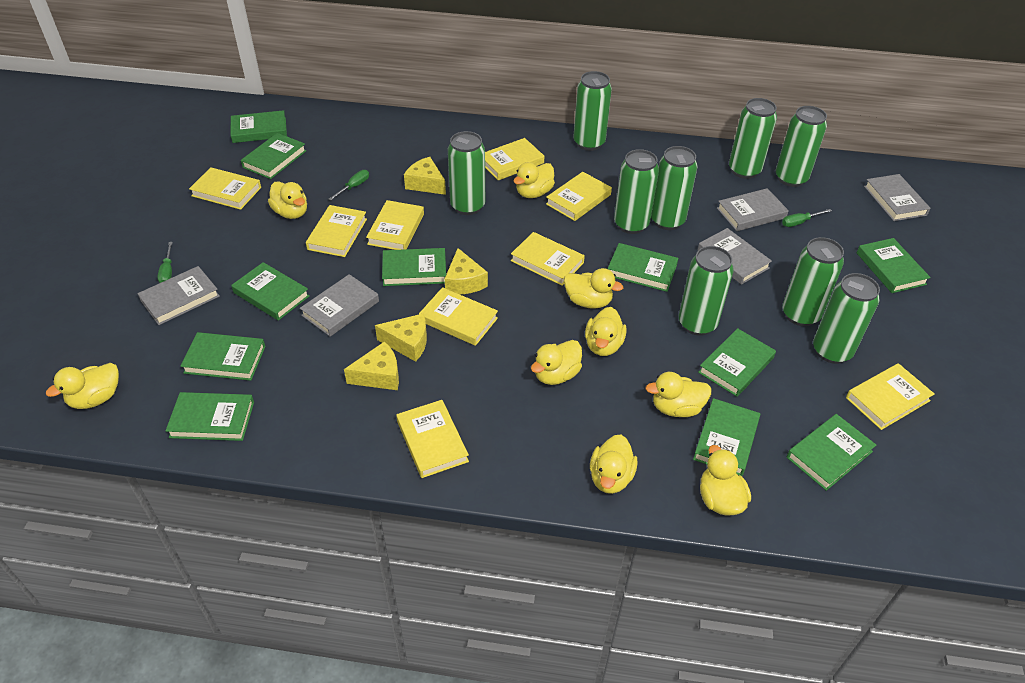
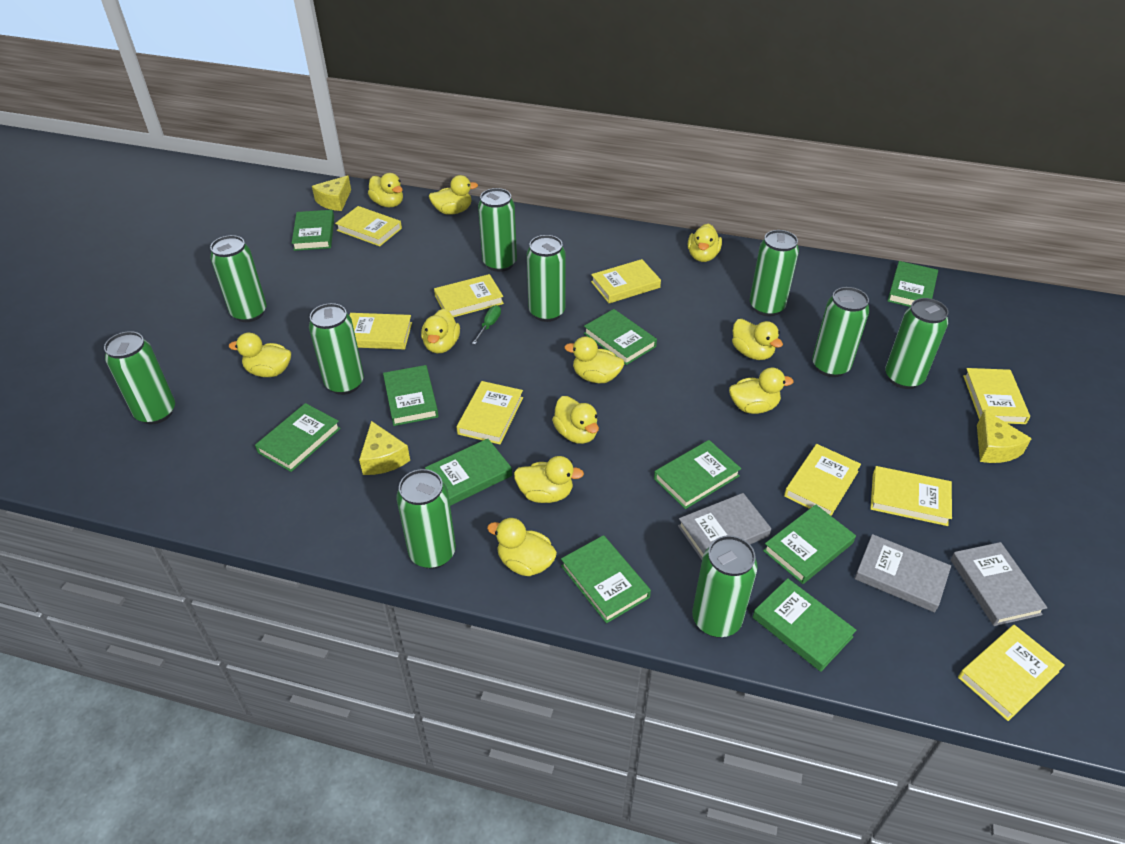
green book: [165,392,254,441] [181,332,266,381] [231,110,287,143] [231,262,310,321] [241,133,306,179] [382,248,446,286] [608,243,678,292] [693,398,760,476] [698,328,776,397] [786,414,876,491] [857,238,931,293] = 11 -> [255,403,341,472] [292,210,334,251] [383,365,438,426] [425,439,512,506] [561,535,651,623] [584,309,657,365] [654,440,741,509] [753,578,856,672] [763,504,856,584] [888,261,938,307] = 10
green can: [448,131,485,215] [573,71,612,151] [614,149,659,234] [651,146,697,230] [679,246,734,336] [729,98,777,179] [776,106,827,187] [782,237,844,326] [813,273,880,364] = 9 -> [104,331,175,424] [210,235,267,322] [309,303,364,395] [397,469,456,569] [478,188,517,272] [527,235,566,322] [692,535,758,637] [750,230,799,317] [812,287,870,377] [885,298,948,389] = 10
green screwdriver: [158,242,173,283] [329,170,369,200] [782,209,832,227] = 3 -> [472,305,501,344] = 1
grey book: [138,266,220,325] [300,274,379,337] [698,228,772,285] [717,188,789,231] [864,174,931,221] = 5 -> [678,493,771,560] [854,534,951,612] [950,542,1047,626] = 3
yellow cheese: [344,341,399,390] [375,313,427,362] [404,157,446,195] [445,248,488,294] = 4 -> [312,175,351,211] [359,421,410,475] [977,410,1032,463] = 3
yellow duck: [46,363,119,409] [268,182,307,219] [513,162,555,198] [531,340,582,385] [564,268,623,309] [585,307,627,356] [590,435,638,494] [646,372,712,417] [700,445,751,516] = 9 -> [229,333,291,377] [368,173,403,207] [421,309,460,354] [429,175,478,215] [487,518,557,576] [514,456,584,503] [552,396,599,444] [564,336,624,383] [688,224,722,262] [729,368,794,414] [732,319,783,360] = 11

